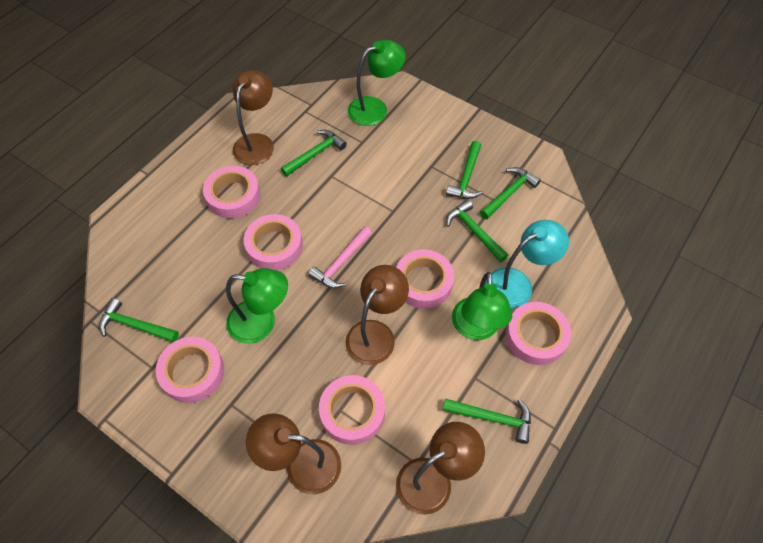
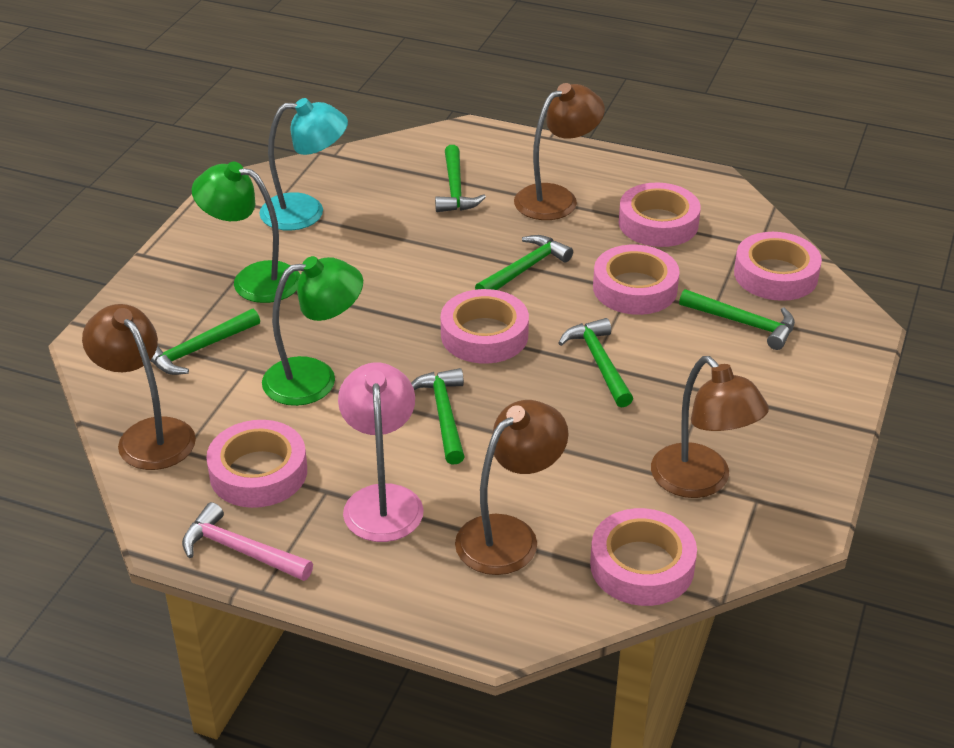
green lamp: [226,268,288,344] [348,40,406,126] [452,272,512,340] = 3 -> [192,162,300,303] [262,256,363,406] = 2
pink lamp: none = 0 -> [338,362,424,542] = 1

